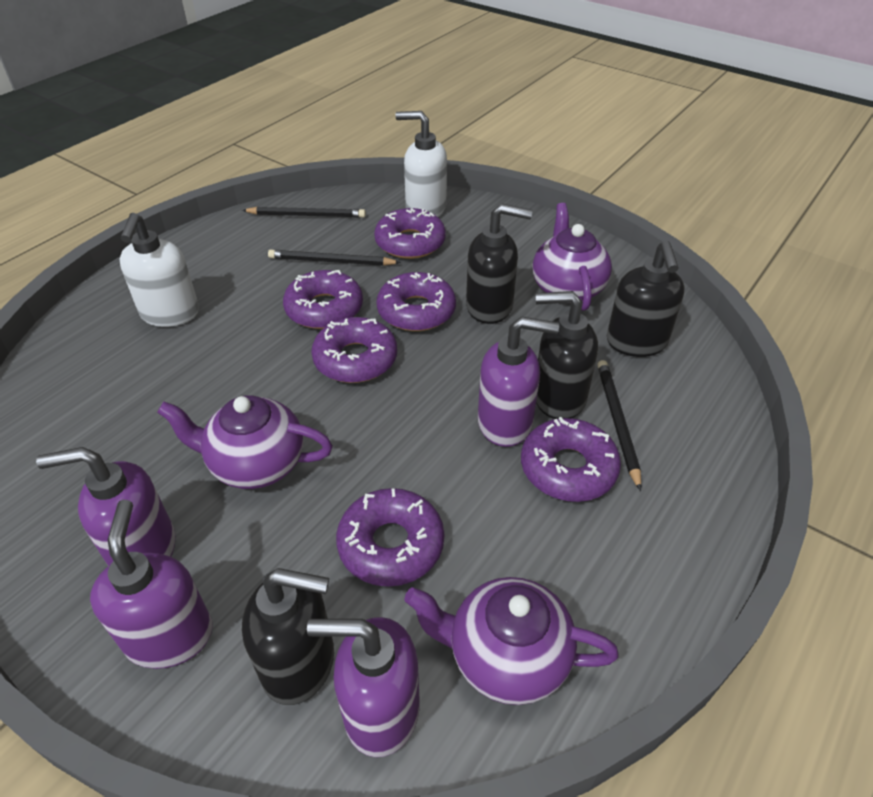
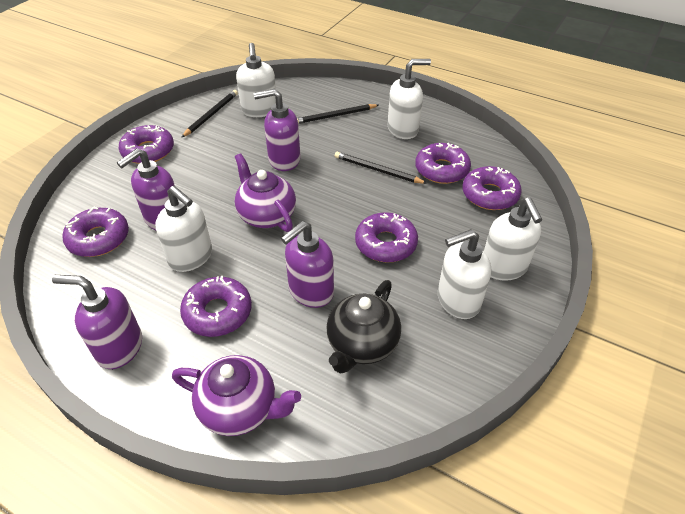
black soap dispenser: [242,568,334,705] [466,203,533,324] [536,291,598,419] [607,241,685,357] = 4 -> none = 0
black teapot: none = 0 -> [327,280,401,374] = 1
purple teapot: [157,395,333,489] [404,577,619,705] [533,203,612,311] = 3 -> [172,355,301,436] [235,153,296,232] = 2
white soap dispenser: [119,213,199,327] [395,111,447,217] = 2 -> [156,186,212,272] [236,43,276,117] [387,59,431,139] [438,229,491,319] [484,197,543,281] = 5

